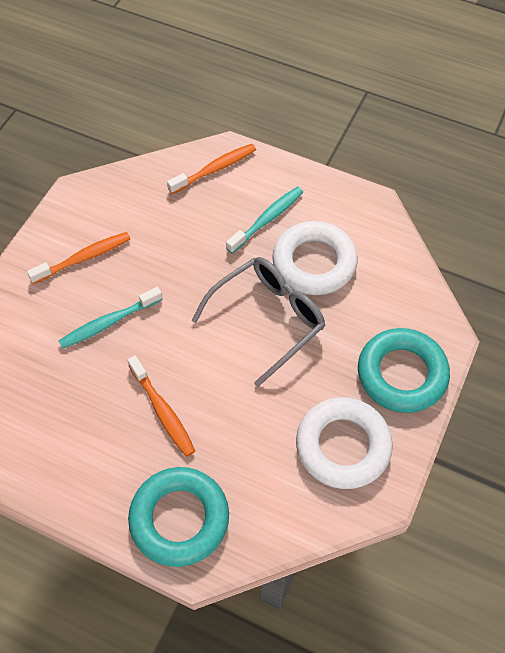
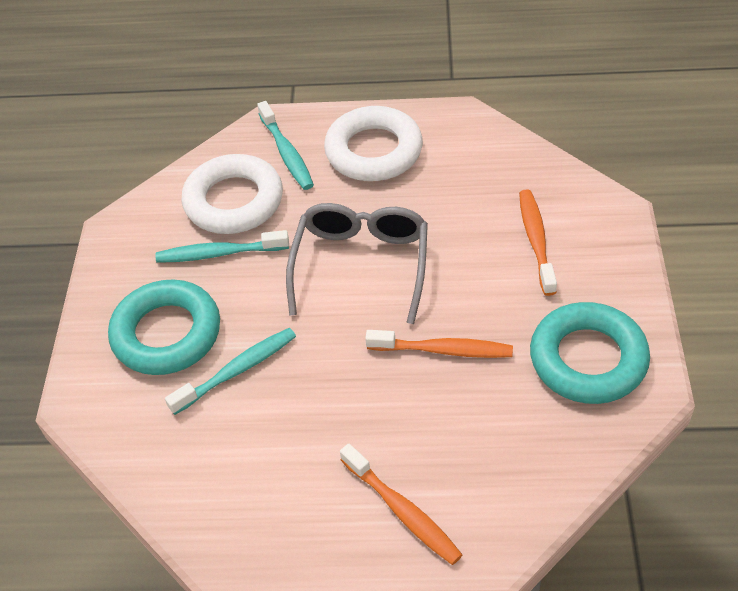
turquoise toothbrush: [59,287,163,349] [226,187,303,254] = 2 -> [155,230,289,263] [165,328,296,415] [257,101,314,190] = 3

